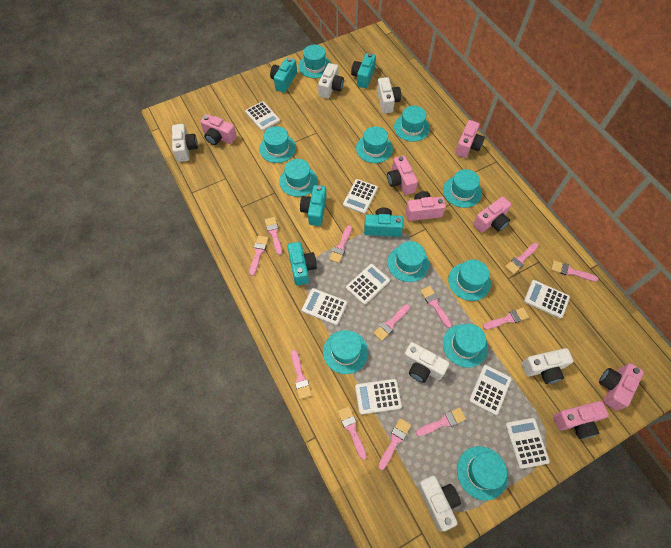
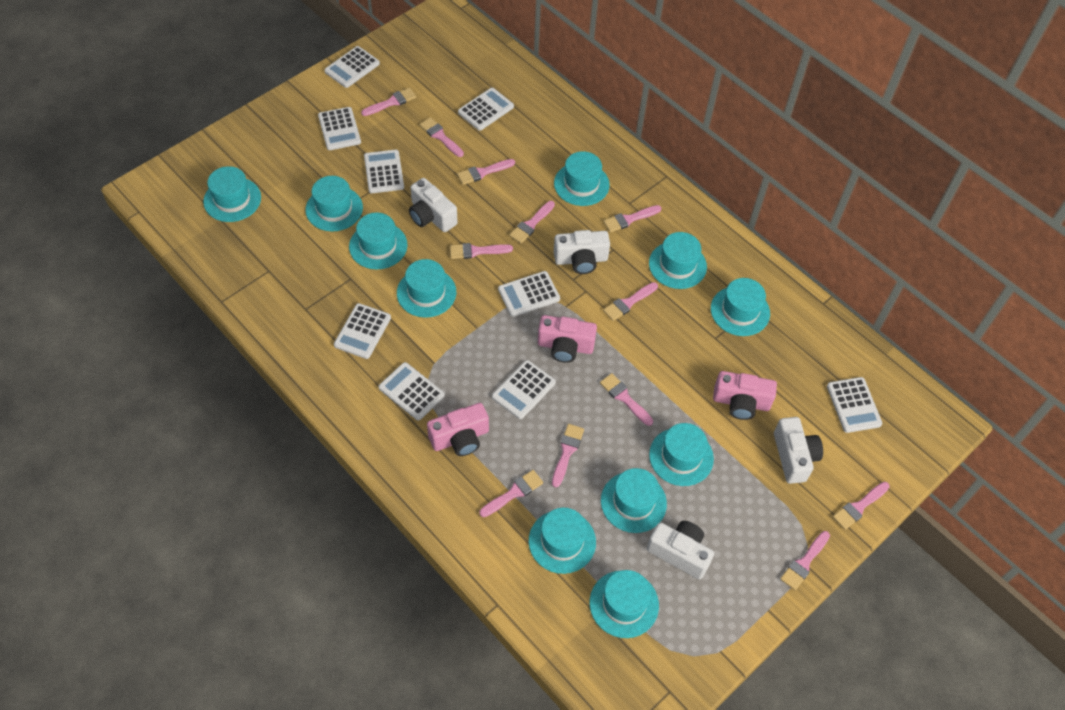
pink camera: [200,114,237,145] [387,155,418,195] [405,191,446,221] [455,120,485,158] [473,196,512,233] [553,401,609,439] [599,363,644,410] = 7 -> [427,403,489,456] [538,315,597,363] [713,371,777,420] = 3
turquoise camera: [270,57,297,93] [287,242,317,286] [300,185,326,226] [351,53,376,88] [364,208,403,237] = 5 -> none = 0
white calculator: [245,101,280,131] [302,288,347,325] [343,179,378,214] [346,264,390,305] [355,379,402,415] [469,365,512,415] [505,418,550,469] [524,280,570,319] = 8 -> [318,107,361,150] [324,46,380,88] [334,303,391,359] [364,150,404,193] [378,362,445,421] [458,88,514,131] [492,360,556,419] [498,271,560,317] [827,377,882,433] = 9
white camera: [172,124,198,162] [318,63,344,99] [377,77,401,113] [403,342,449,383] [417,476,461,531] [522,348,573,384] = 6 -> [409,178,458,232] [554,230,610,274] [647,521,714,579] [774,417,823,484] = 4

